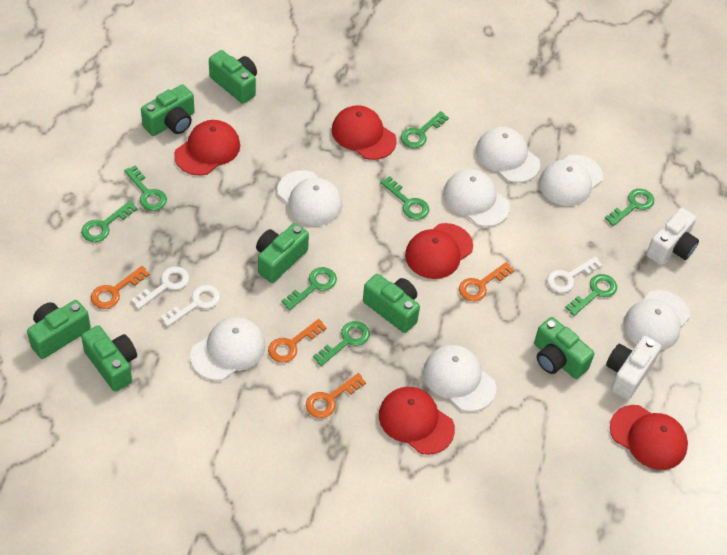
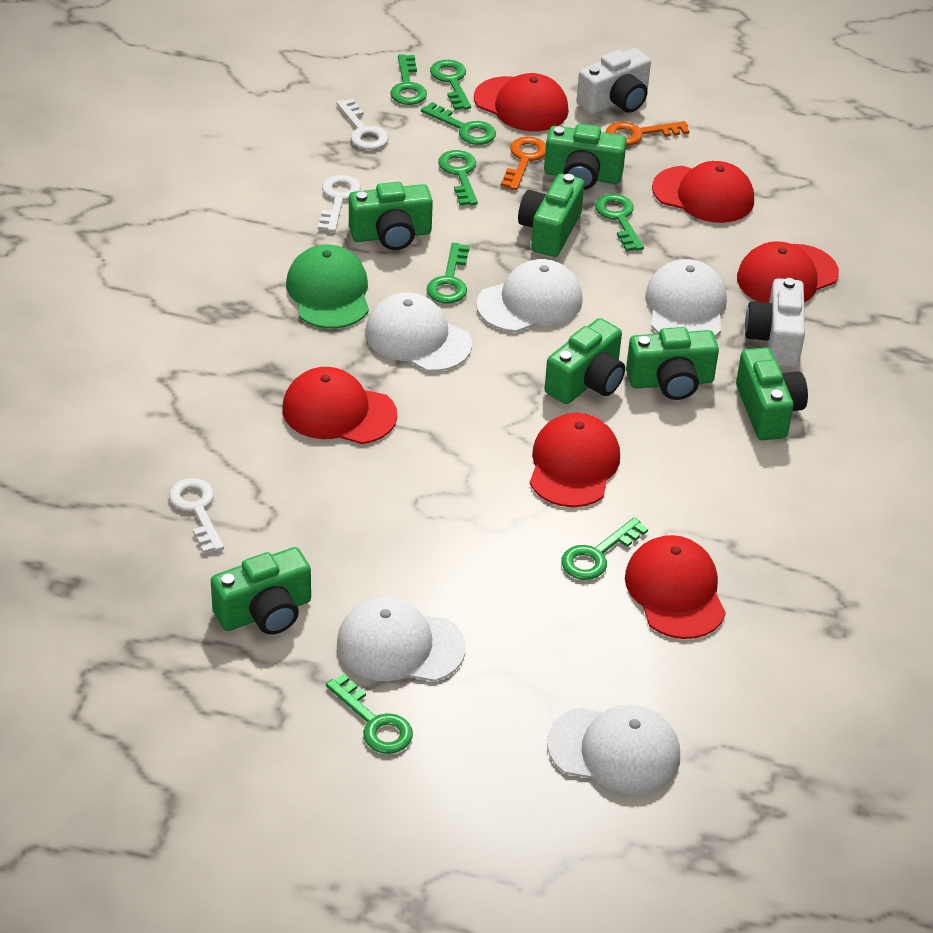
green cap: none = 0 -> [286,245,369,329] = 1
orange key: [91,266,150,309] [268,319,327,363] [306,373,366,418] [459,262,514,301] = 4 -> [501,137,546,190] [605,121,689,146] = 2
red cap: [174,120,240,176] [332,105,397,160] [379,387,455,455] [405,223,473,279] [610,405,688,470] = 5 -> [282,367,397,444] [474,73,569,131] [530,413,620,507] [625,535,726,639] [652,161,754,223] [737,241,839,303] = 6
white cap: [190,317,265,381] [277,170,343,226] [423,345,496,412] [443,169,510,227] [476,127,540,183] [539,154,603,206] [623,290,690,351] = 7 -> [337,597,466,682] [366,292,472,372] [476,259,583,332] [547,705,680,795] [645,259,727,337] = 5

